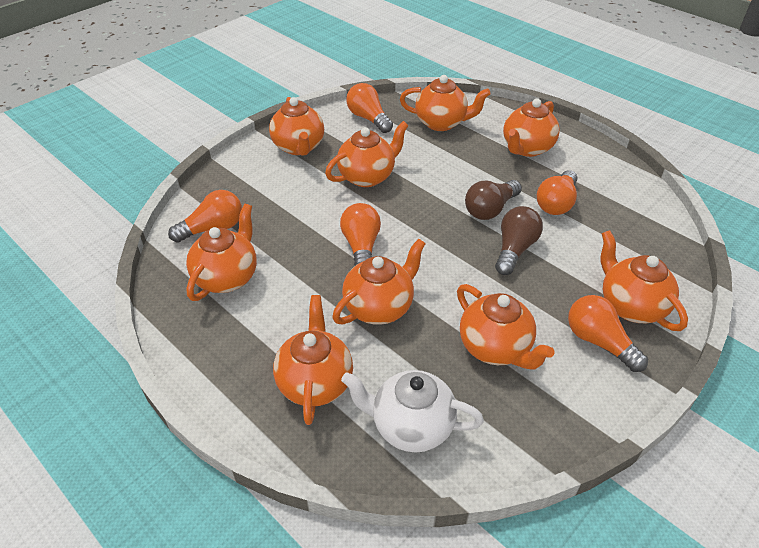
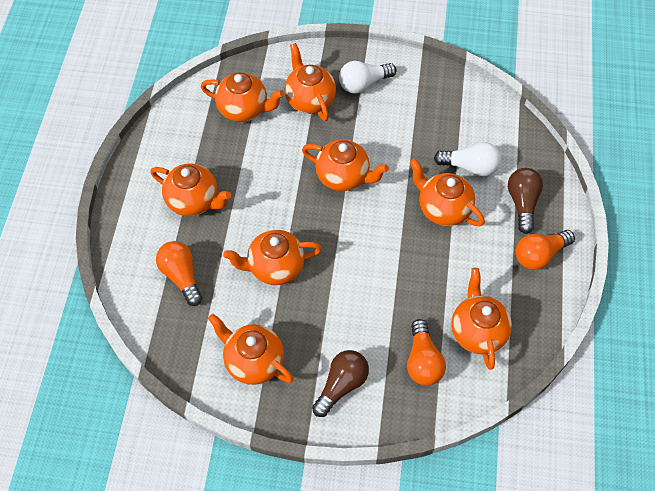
orange light bulb: [168,190,242,243] [340,203,381,266] [346,83,393,133] [537,170,578,215] [568,295,648,372] = 5 -> [156,241,202,306] [407,319,446,386] [516,230,575,270] = 3
orange teapot: [186,203,257,301] [269,97,324,156] [273,295,353,425] [325,121,409,187] [332,239,426,325] [400,75,491,131] [457,284,554,369] [503,99,560,157] [601,230,688,331] = 9 -> [150,163,231,216] [201,73,284,122] [208,314,294,385] [223,230,322,285] [285,43,336,121] [302,139,389,191] [410,159,485,226] [451,268,512,370] = 8
white light bulb: none = 0 -> [339,61,397,94] [434,142,501,176] = 2
white teapot: [341,370,484,452] = 1 -> none = 0

